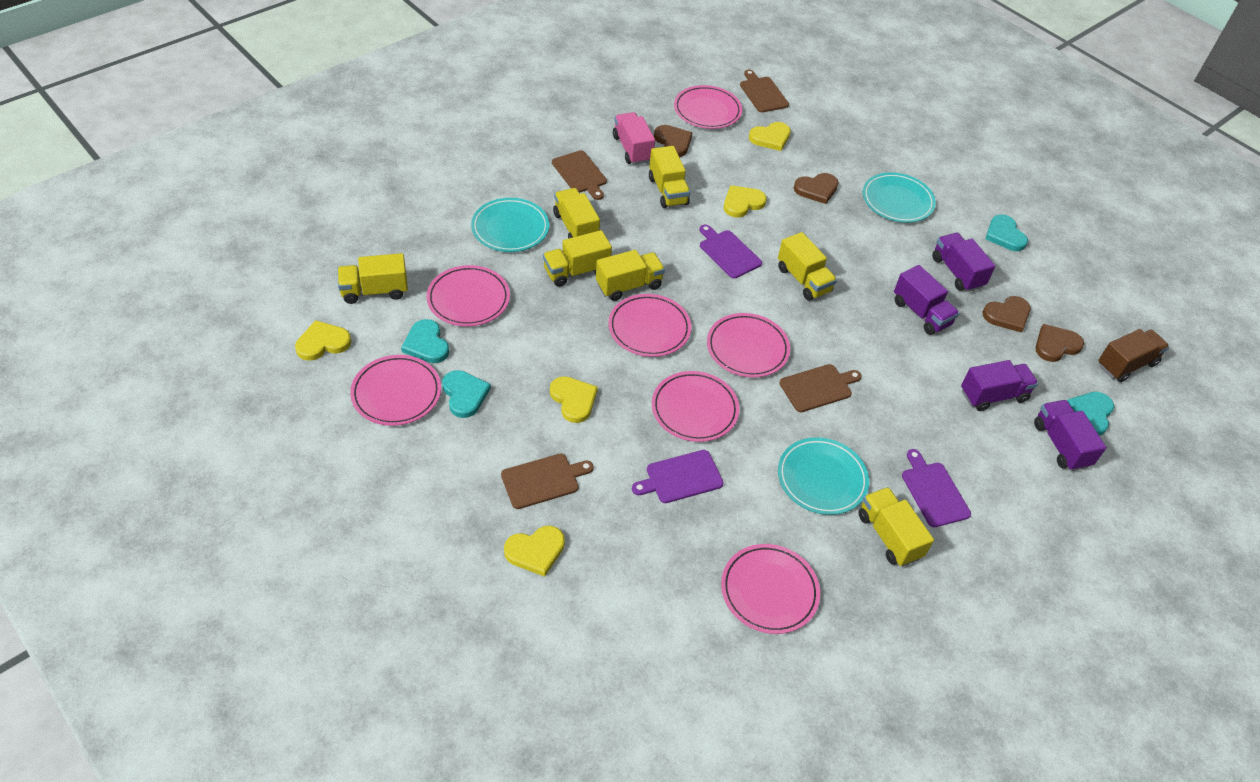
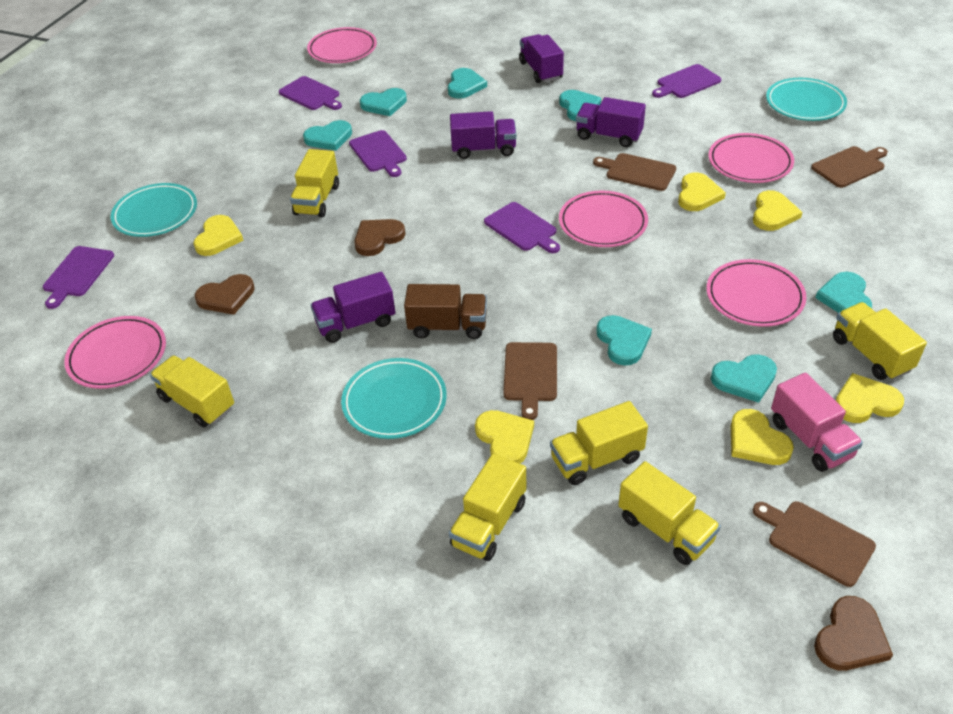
brown heart: [654,125,692,157] [794,173,839,204] [983,296,1031,333] [1035,324,1084,362] = 4 -> [195,274,255,315] [354,219,406,256] [814,596,893,671] = 3
pink plate: [350,355,441,426] [427,265,510,326] [608,294,691,357] [652,371,739,442] [674,85,742,129] [707,313,790,378] [721,544,820,634] = 7 -> [64,316,166,389] [307,27,377,63] [559,191,648,247] [707,259,807,327] [708,133,794,183] = 5
purple cutting board: [632,450,724,503] [699,225,762,279] [902,449,971,527] = 3 -> [43,246,114,309] [279,76,342,110] [349,130,407,177] [484,202,560,253] [652,64,721,98] = 5
turquoise heart: [401,319,449,363] [442,370,491,418] [985,214,1028,251] [1067,392,1114,436] = 4 -> [303,120,352,150] [360,88,407,116] [448,68,487,99] [559,90,601,121] [596,315,652,366] [711,354,777,403] [815,272,872,313] = 7
yellow heart: [295,320,351,361] [504,526,565,577] [550,376,598,423] [724,185,767,218] [749,122,791,151] = 5 -> [193,215,244,256] [475,410,534,463] [678,172,726,211] [731,409,794,465] [753,190,803,231] [836,373,904,423] = 6
yellow truck: [337,253,408,304] [543,230,612,287] [553,188,600,239] [596,250,665,301] [649,146,690,208] [778,232,837,301] [858,487,934,567] = 7 -> [150,355,234,427] [290,149,339,218] [449,453,526,561] [550,401,648,485] [618,461,721,565] [833,302,927,380] = 6

